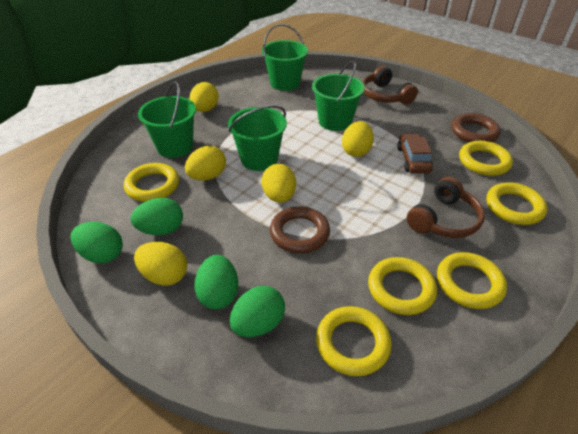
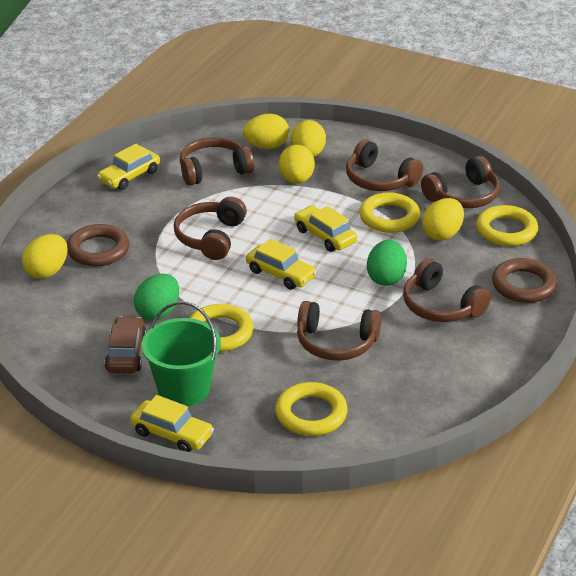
brown headphones: [363,66,418,105] [407,177,485,238] = 2 -> [174,197,247,260] [180,137,254,186] [297,301,382,361] [346,139,423,191] [403,258,491,322] [421,156,500,208] = 6
green bucket: [138,81,196,158] [228,105,287,171] [262,24,308,91] [312,61,365,131] = 4 -> [142,301,221,406] = 1
green egg: [71,222,123,264] [131,198,183,235] [194,255,238,309] [230,286,285,337] = 4 -> [134,274,179,320] [367,240,407,286] = 2
yellow car: none = 0 -> [97,144,160,190] [130,395,214,452] [246,239,317,290] [294,205,357,252] = 4
yellow ring: [124,163,179,202] [316,306,392,376] [368,257,437,315] [437,252,507,309] [459,141,513,176] [486,182,547,225] = 6 -> [189,304,253,352] [275,382,348,436] [359,192,420,233] [476,205,538,246] = 4

